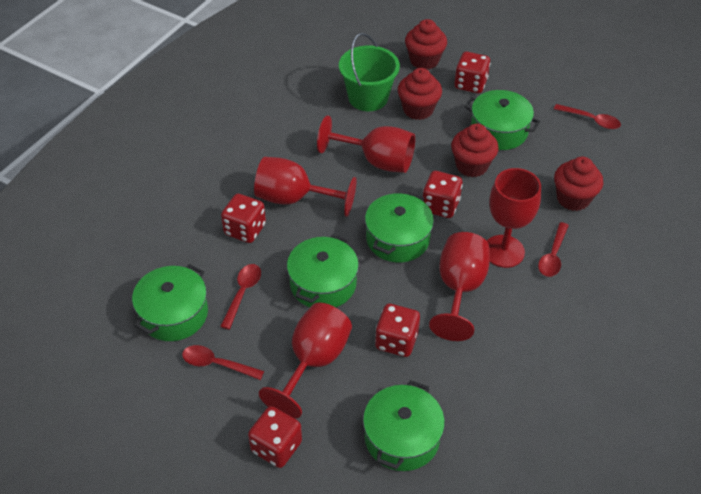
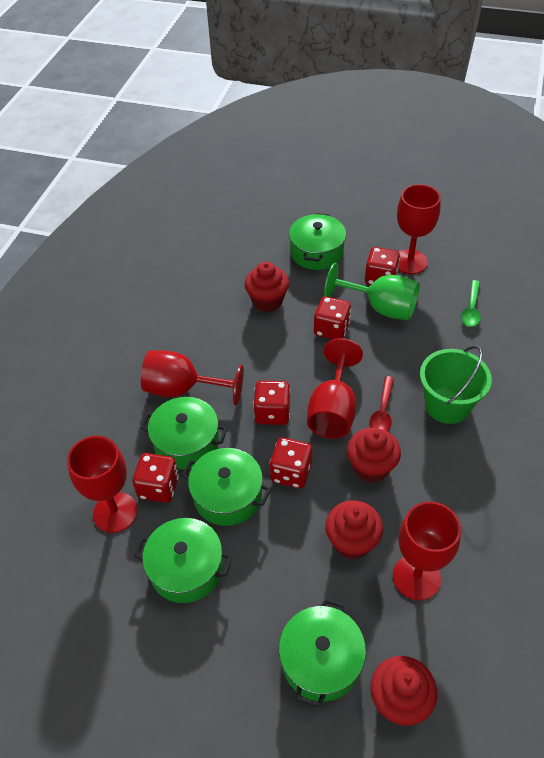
green goblet: none = 0 -> [324,263,420,320] = 1
green spoon: none = 0 -> [461,280,481,327] = 1
red spoon: [182,345,264,380] [220,264,261,330] [538,222,569,277] [554,104,621,129] = 4 -> [369,376,394,431] = 1

